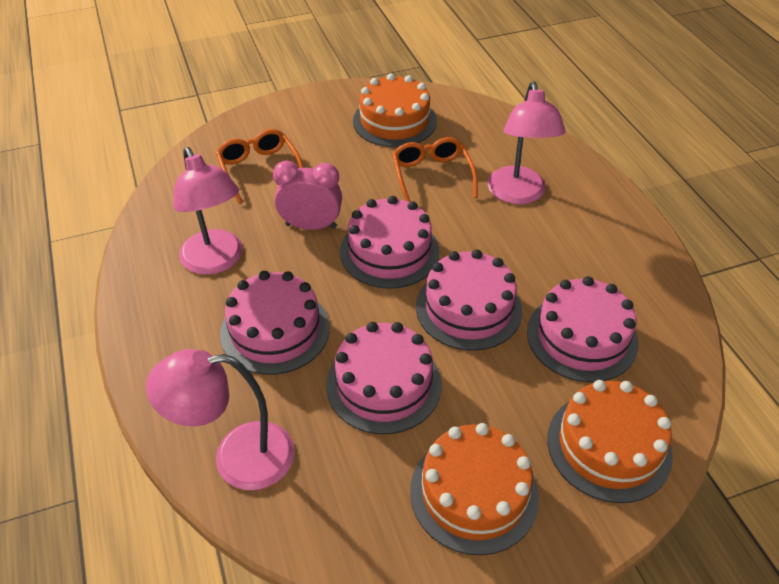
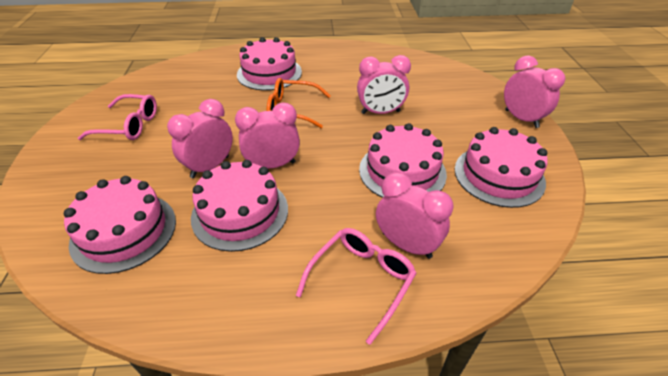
orange cake: [353,73,437,147] [410,423,539,555] [547,380,673,503] = 3 -> none = 0
orange glasses: [216,129,304,204] [392,137,478,202] = 2 -> [267,78,331,128] = 1
pink clock: [273,161,342,230] = 1 -> [167,99,233,178] [235,103,300,169] [357,55,411,114] [376,172,453,259] [504,55,566,128] = 5
pink glasses: none = 0 -> [78,94,157,140] [296,228,417,345] = 2
pink lamp: [146,349,295,490] [173,147,243,275] [488,81,566,204] = 3 -> none = 0

